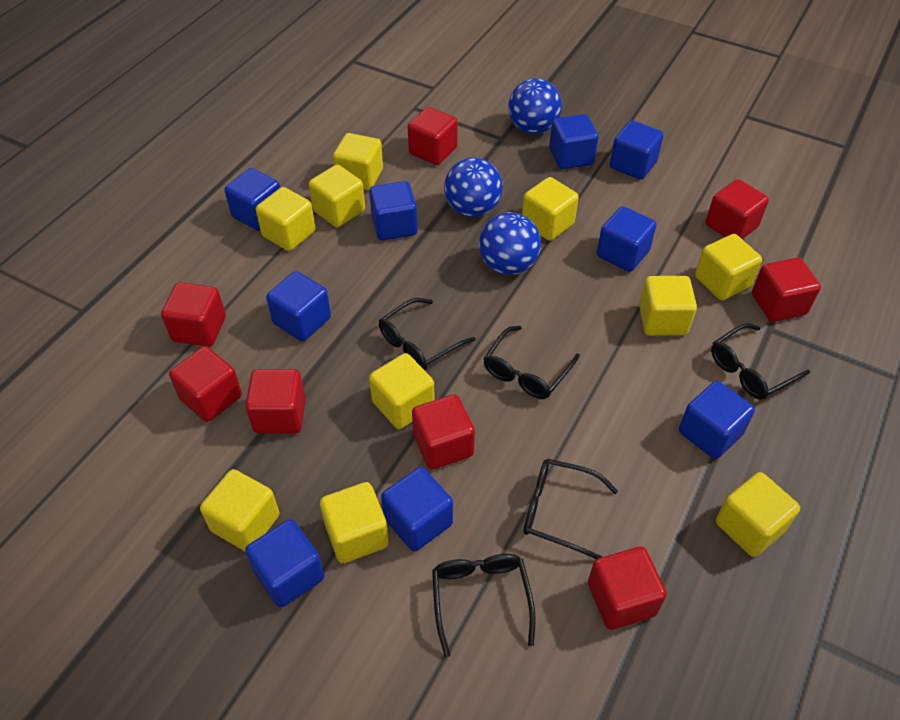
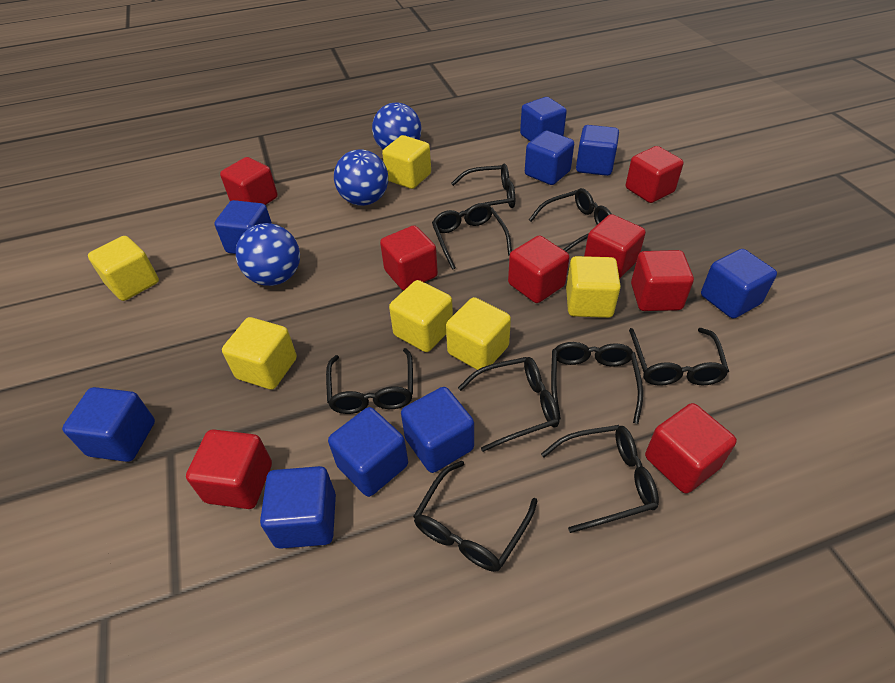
black glasses: [379,298,476,370] [432,554,536,657] [483,326,580,399] [524,459,618,559] [711,323,810,400] = 5 -> [326,348,413,414] [413,461,537,572] [432,203,512,270] [451,164,515,217] [458,357,559,452] [529,188,611,252] [541,425,659,533] [551,342,643,424] [629,328,729,386] = 9
yellow cube: [200,469,279,551] [256,187,315,251] [309,165,365,227] [320,482,389,563] [333,133,383,190] [369,353,435,429] [522,177,579,241] [639,276,697,336] [695,234,762,300] [716,472,800,557] = 10 -> [88,236,159,301] [222,317,297,390] [382,135,431,189] [389,280,453,352] [446,297,511,370] [566,256,621,318] = 6

